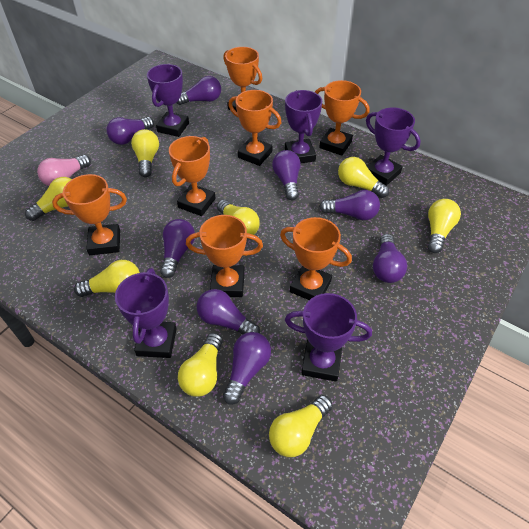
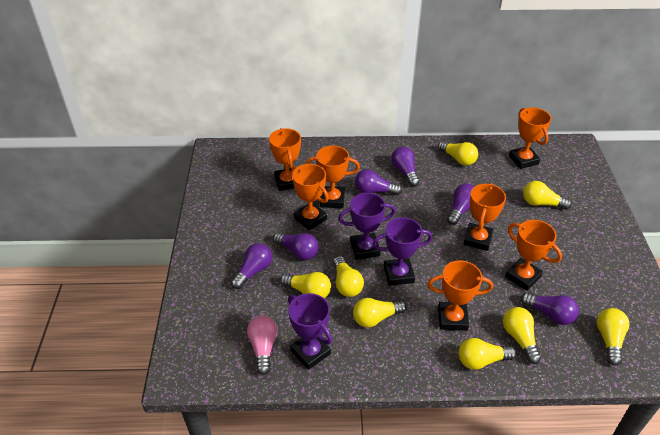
purple light bulb: [106,117,154,145] [160,219,195,278] [177,76,221,105] [197,289,260,334] [223,332,271,405] [272,150,301,200] [319,190,380,220] [373,234,407,283] = 8 -> [231,243,272,289] [273,232,319,260] [355,169,402,195] [391,147,419,187] [447,184,474,225] [521,292,579,325] = 6
purple trophy: [115,268,177,358] [147,64,189,137] [285,90,322,163] [285,293,372,382] [366,107,421,186] = 5 -> [288,293,332,370] [338,193,396,260] [373,217,433,286] = 3

